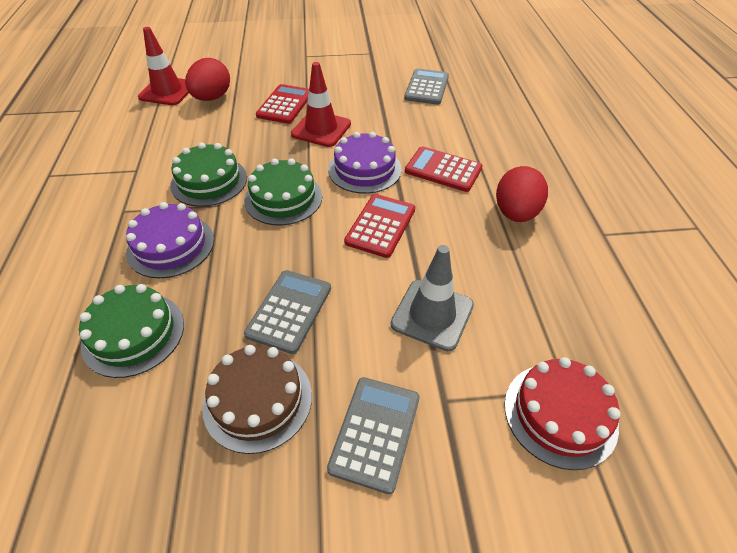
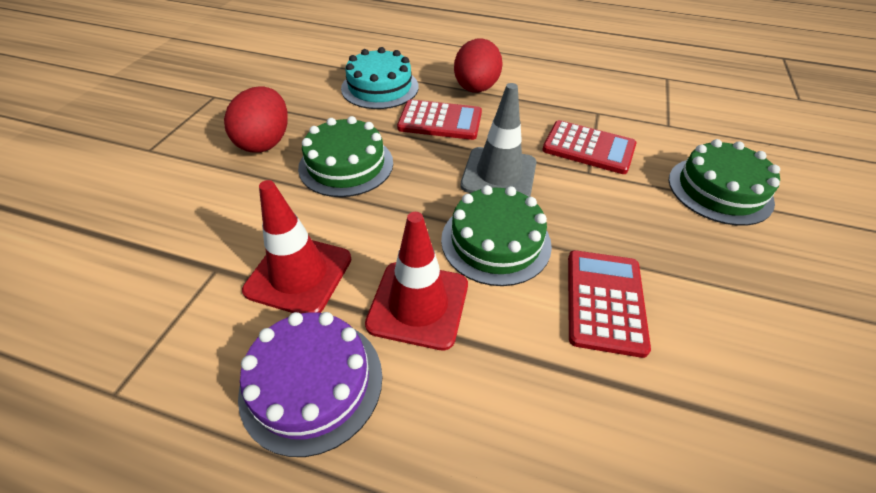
brown cake: [202,345,312,454] = 1 -> none = 0
grey calculator: [244,270,331,354] [327,377,419,494] [404,68,449,105] = 3 -> none = 0
purple cake: [126,202,214,278] [328,132,402,194] = 2 -> [238,312,382,457] = 1
red cake: [504,357,620,470] = 1 -> none = 0
turquoise cake: none = 0 -> [341,47,419,109] = 1

